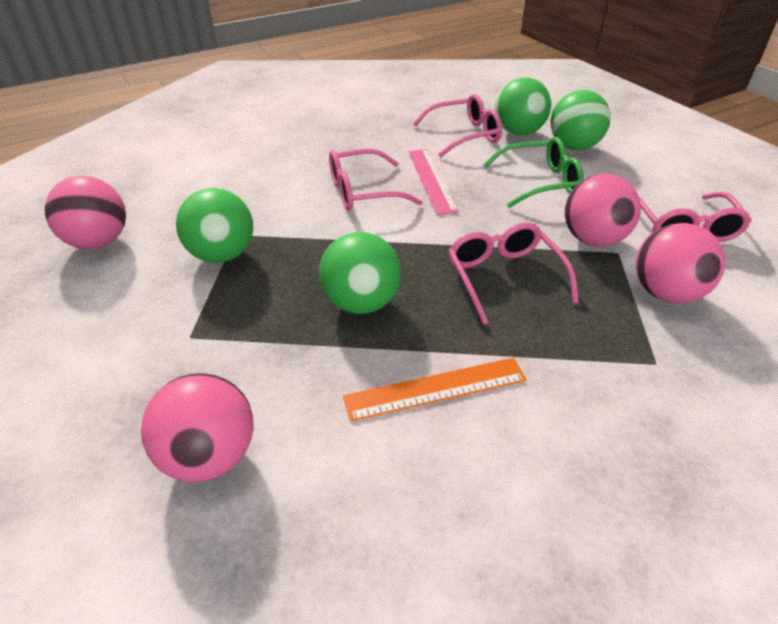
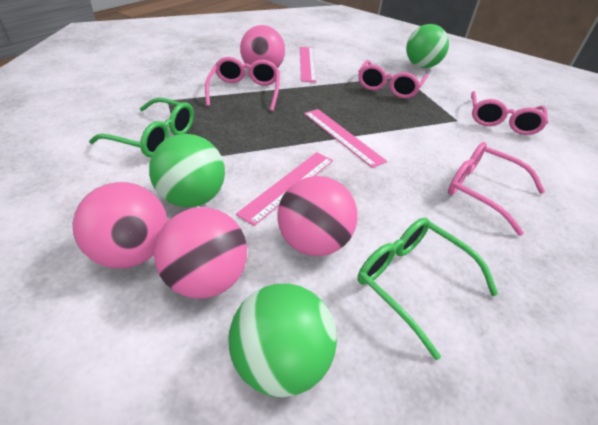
green ball: [176,188,253,263] [319,232,401,314] [495,77,551,136] [551,90,611,150] = 4 -> [149,134,225,207] [228,283,337,397] [406,24,449,68] = 3
green glasses: [483,137,584,208] = 1 -> [89,97,194,157] [358,218,498,360] = 2
orange ruler: [343,358,527,422] = 1 -> none = 0
pink ruler: [408,149,459,215] = 1 -> [236,152,333,226] [300,47,316,82] [304,109,387,168] = 3

